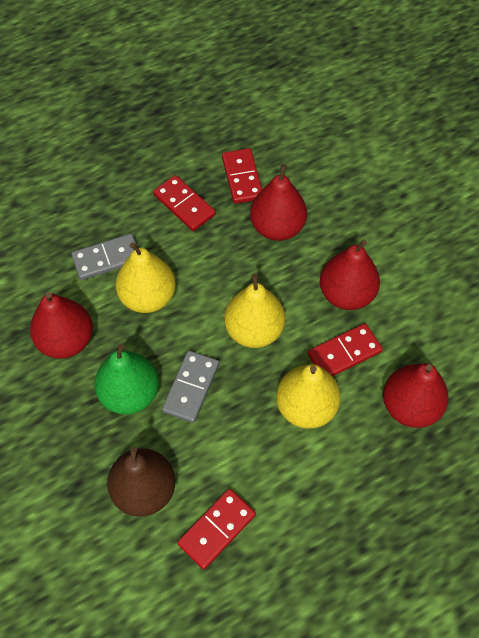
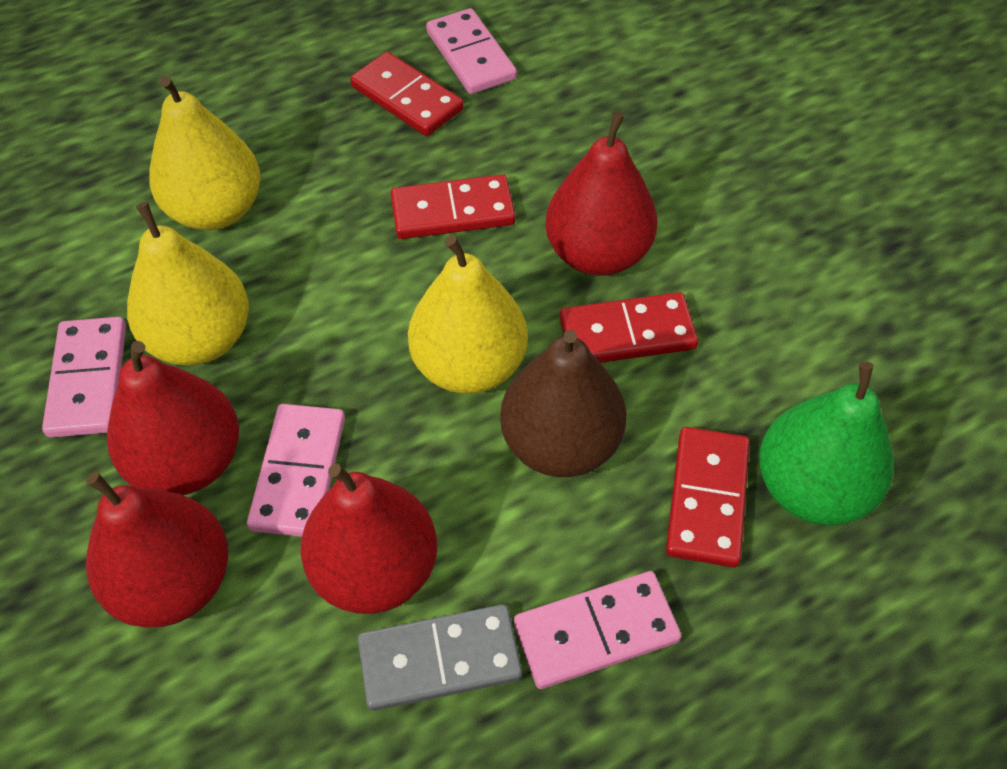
grey domino: [71,234,137,280] [162,351,219,423] = 2 -> [358,604,522,711] = 1
pink domino: none = 0 -> [42,317,126,438] [247,404,345,537] [426,8,517,94] [514,571,681,689] = 4

